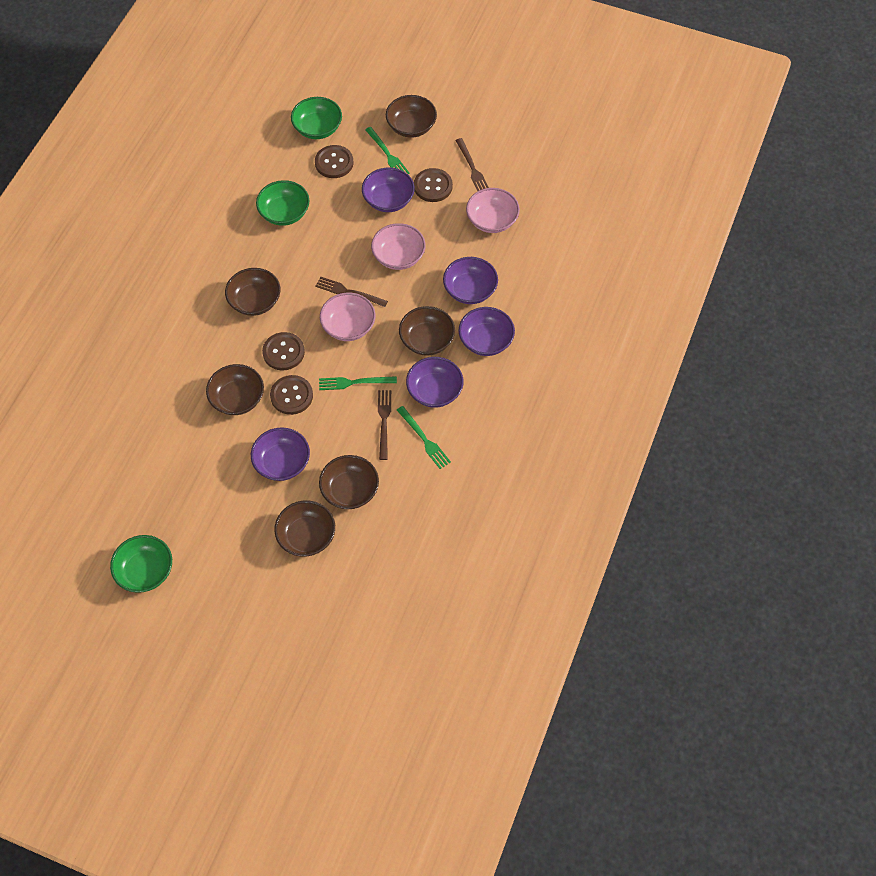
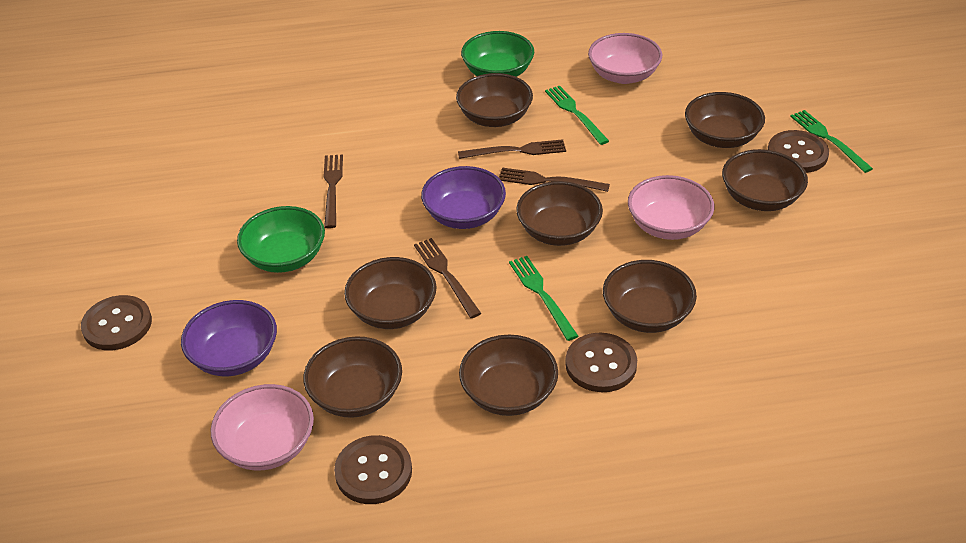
brown bowl: [206,364,264,415] [225,268,280,316] [274,500,335,557] [319,455,379,509] [386,95,437,138] [399,306,455,356] = 6 -> [303,336,402,418] [344,257,437,329] [456,73,533,127] [459,335,558,416] [516,181,603,246] [603,260,697,333] [685,92,765,148] [722,149,808,211] = 8
brown fork: [315,276,388,307] [378,390,391,460] [455,138,489,191] = 3 -> [324,154,343,228] [414,238,481,318] [458,139,566,159] [499,168,610,192] = 4
green bowl: [110,535,172,593] [256,180,310,226] [291,97,342,139] = 3 -> [237,206,325,273] [461,31,534,77] = 2
purple bowl: [251,427,310,481] [362,168,415,212] [406,357,464,408] [443,257,498,304] [459,307,515,356] = 5 -> [181,300,277,376] [421,166,506,229] = 2

